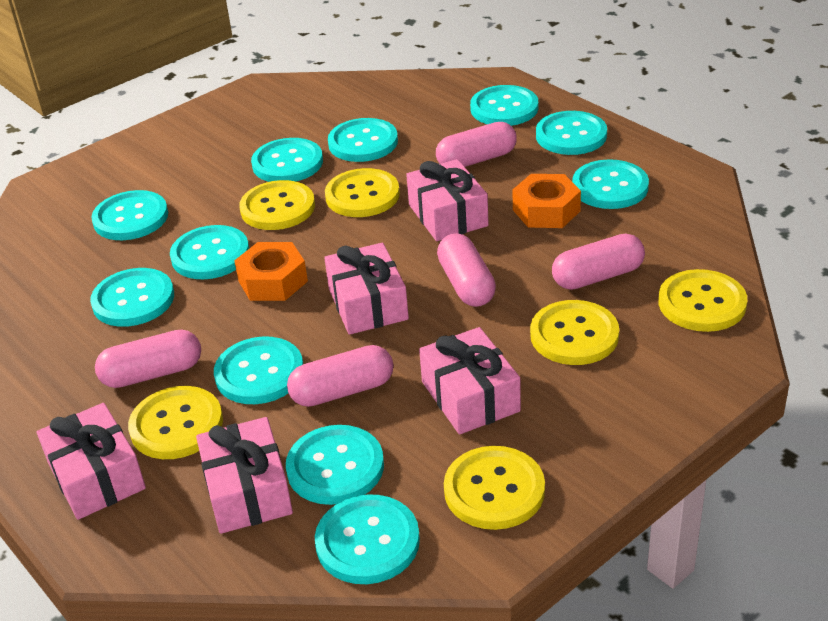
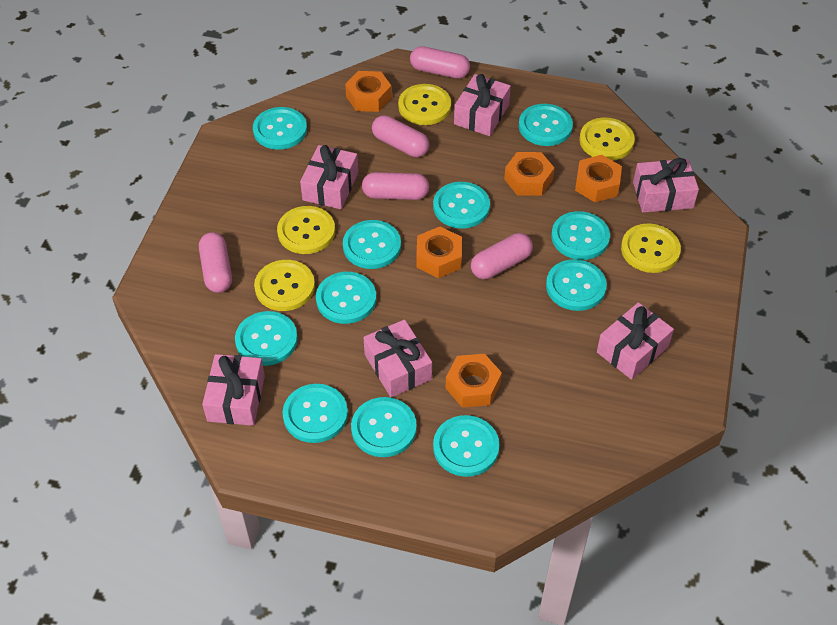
orange nut: [234,242,308,301] [513,174,581,228] = 2 -> [345,71,392,112] [416,227,462,278] [446,354,502,408] [504,152,555,196] [575,155,622,202] = 5
pink gift: [37,403,146,520] [196,417,293,534] [324,243,409,335] [406,159,489,241] [419,327,521,435] = 5 -> [202,354,265,426] [300,145,358,209] [363,320,432,397] [454,74,511,136] [597,302,674,380] [633,158,699,213] = 6
yellow button: [128,386,223,459] [239,180,315,230] [325,168,400,217] [444,446,545,530] [530,300,619,365] [658,269,747,332] = 6 -> [254,260,315,311] [277,206,335,254] [398,84,451,125] [580,117,635,161] [621,223,681,273] = 5

